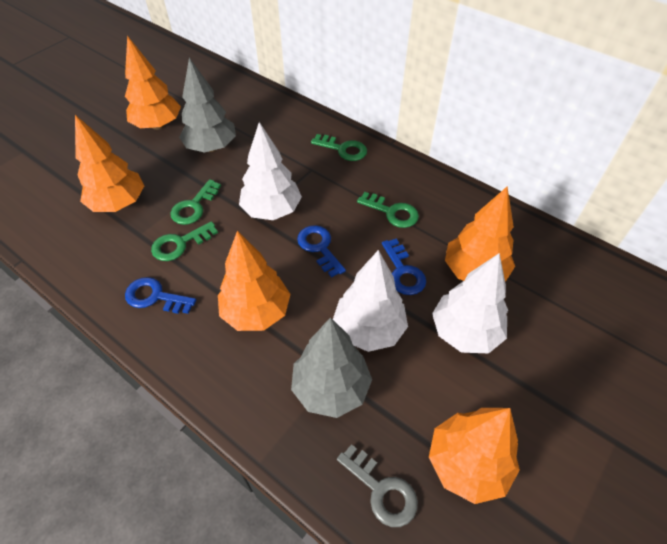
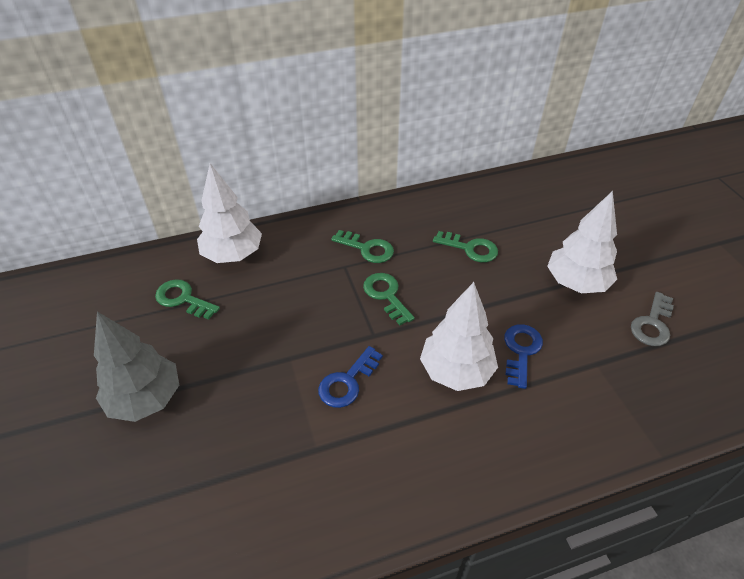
blue key: [125,277,196,314] [297,225,346,278] [382,238,426,295] = 3 -> [318,346,383,408] [504,324,543,389] = 2
grey tree: [179,58,236,153] [291,317,372,418] = 2 -> [94,312,179,422] = 1
orange tree: [75,115,144,212] [125,36,181,130] [218,231,291,331] [429,408,520,504] [445,187,515,282] = 5 -> none = 0

